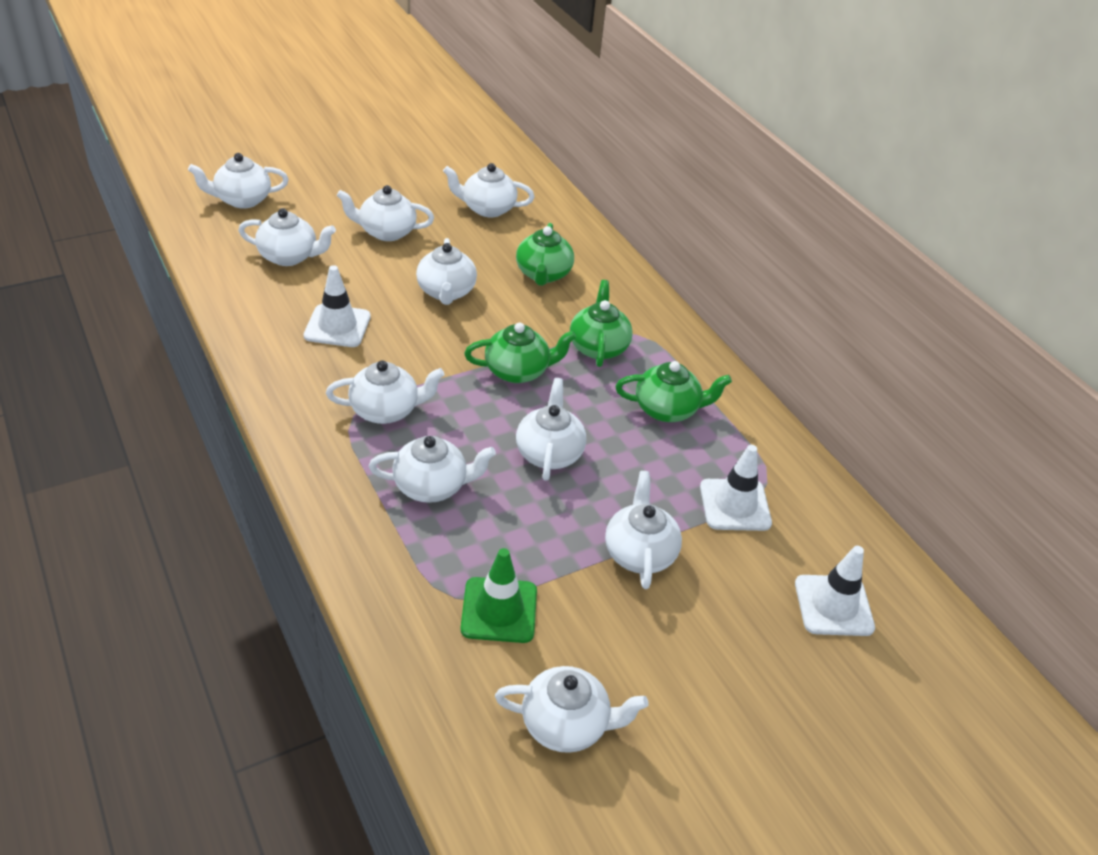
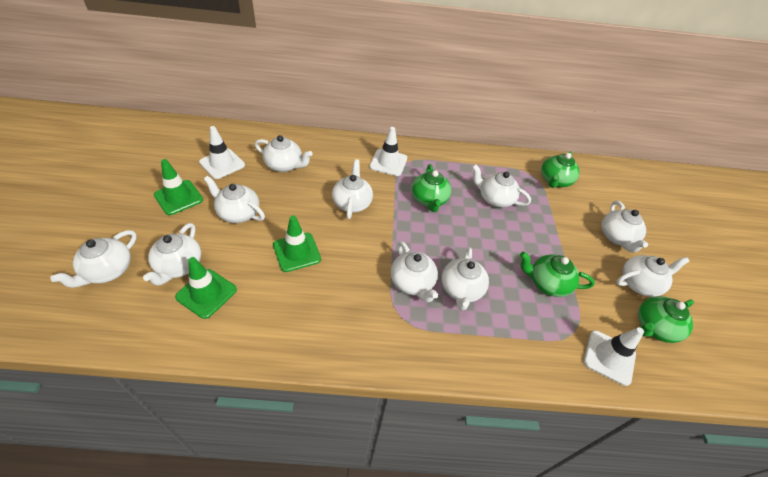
green traffic cone: [461,548,537,643] = 1 -> [154,159,203,215] [175,257,237,319] [273,216,321,272] = 3

